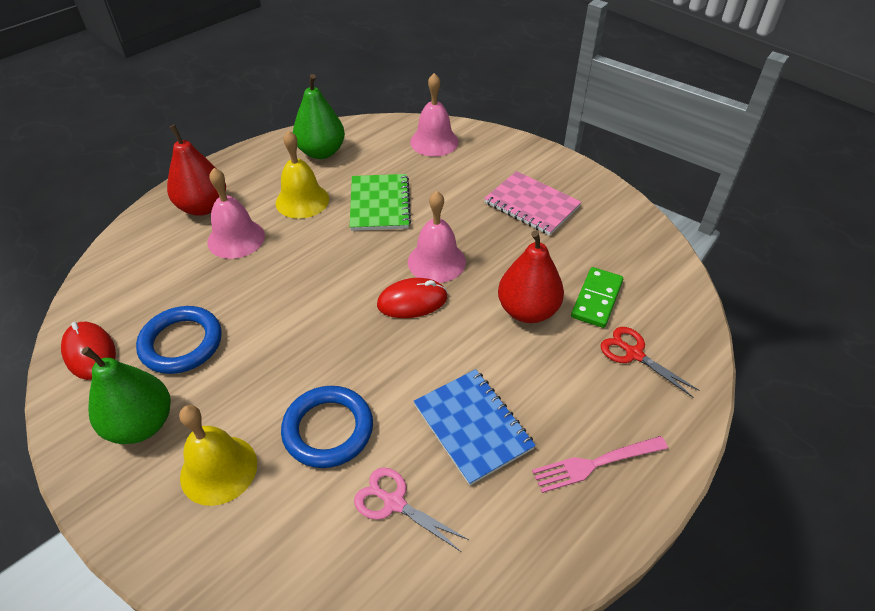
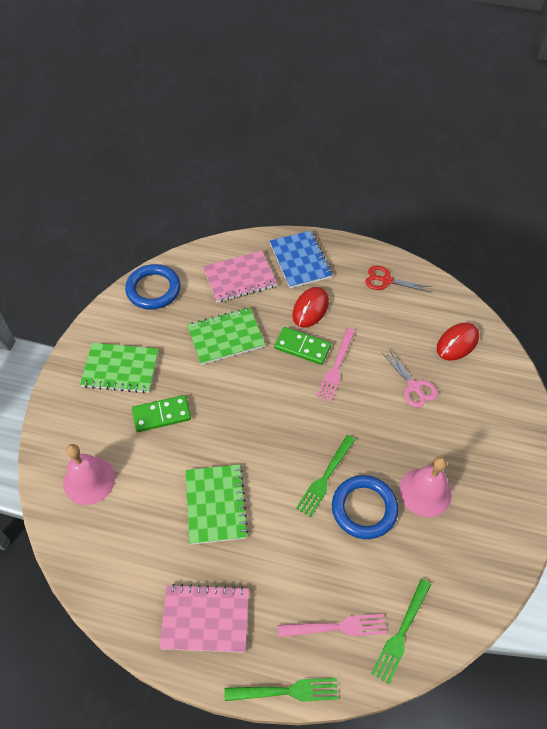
green domino: [571,267,623,328] = 1 -> [132,395,191,432] [274,327,331,365] = 2
green fork: none = 0 -> [225,678,338,702] [296,435,356,517] [371,579,431,684] = 3
green notebook: [350,174,411,231] = 1 -> [80,343,159,393] [186,464,249,544] [187,308,265,365] = 3
green pear: [81,347,171,444] [293,74,345,159] = 2 -> none = 0
pink bell: [208,168,265,259] [408,191,466,283] [410,73,459,157] = 3 -> [63,444,115,505] [399,457,452,517] = 2
pink fork: [532,436,668,493] = 1 -> [278,614,387,637] [317,328,355,402] = 2
pink notebook: [484,171,582,235] = 1 -> [159,584,249,653] [203,251,277,303] = 2
red pear: [167,124,226,216] [498,231,564,323] = 2 -> none = 0
yellow bell: [179,405,257,506] [276,130,329,219] = 2 -> none = 0

